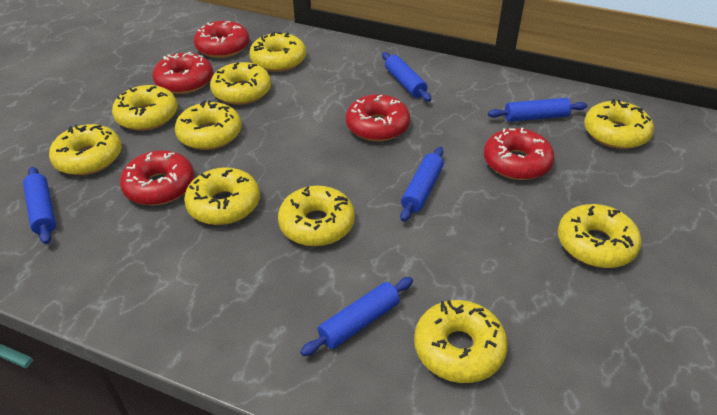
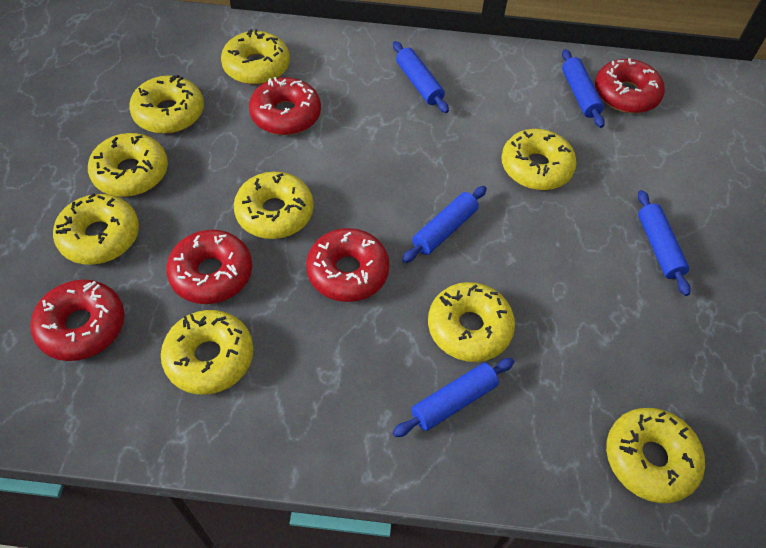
yellow donut: [49,124,122,175] [112,85,178,131] [175,100,242,150] [184,167,260,225] [210,62,271,105] [249,32,306,72] [278,186,355,246] [414,300,508,383] [558,204,641,268] [584,99,654,149] = 10 -> [53,193,139,265] [88,133,168,197] [129,75,204,134] [161,310,253,395] [221,29,290,85] [234,172,314,239] [428,282,515,362] [501,129,577,190] [606,408,705,503] = 9

